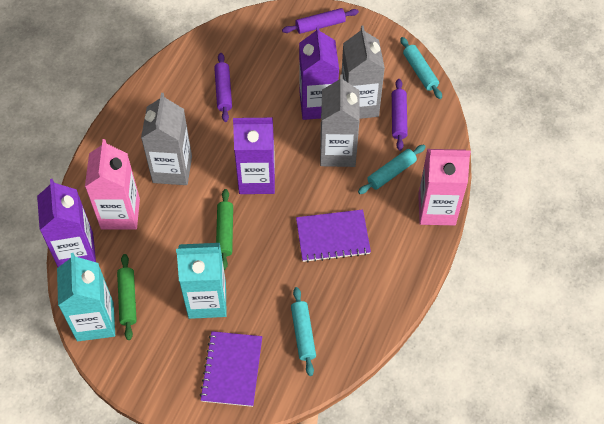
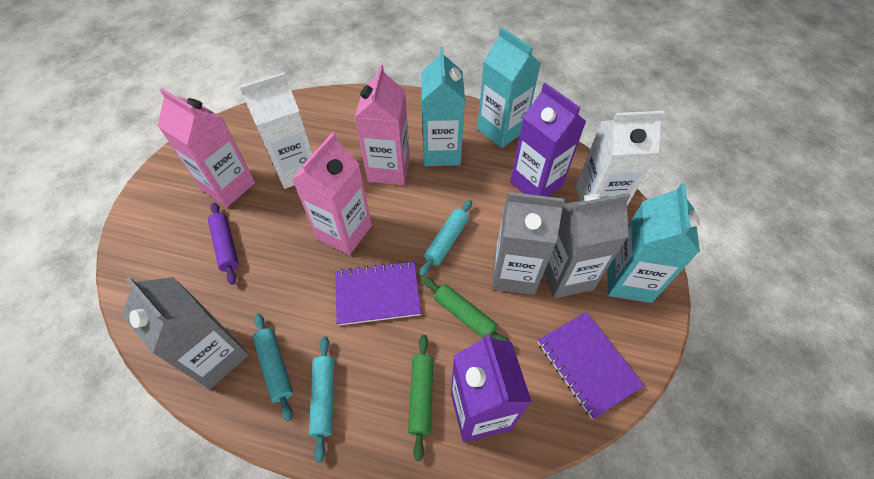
pink carton: [85,139,140,230] [418,149,471,225] = 2 -> [158,88,255,207] [292,132,372,255] [355,65,410,185] = 3
purple carton: [37,179,96,267] [233,118,275,194] [299,26,339,120] = 3 -> [451,333,532,442] [510,83,587,197] = 2
purple rolling pin: [214,53,232,122] [282,8,359,34] [392,79,408,151] = 3 -> [208,203,239,285] = 1
turquoise carton: [57,253,115,341] [176,243,227,319] = 2 -> [421,47,465,166] [477,27,541,148] [607,183,700,303] = 3
white carton: none = 0 -> [239,72,313,189] [576,111,665,206] = 2

